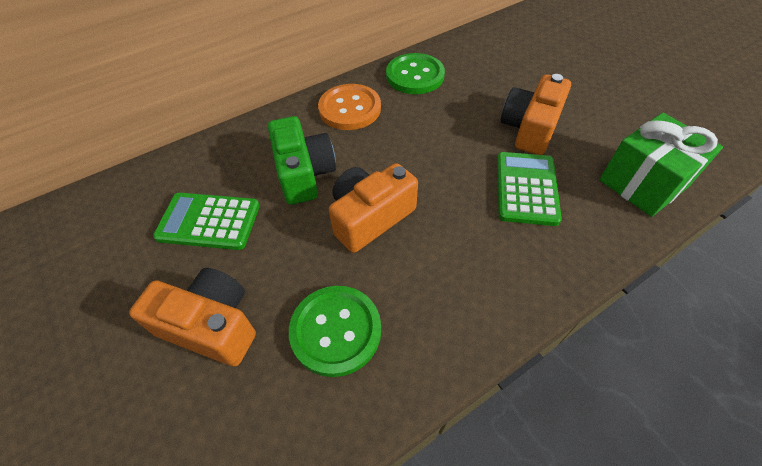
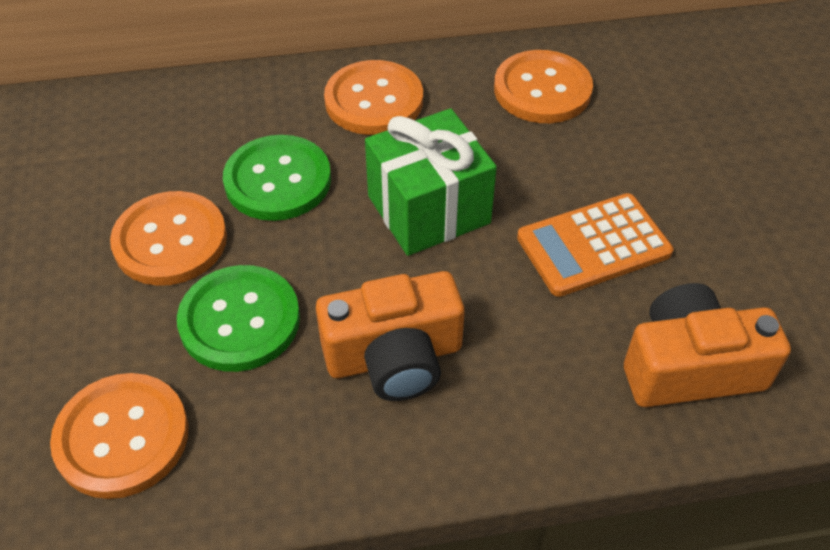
green calculator: [153,193,260,250] [497,152,562,226] = 2 -> none = 0
green camera: [268,116,336,205] = 1 -> none = 0
orange button: [318,84,381,130] = 1 -> [50,373,189,499] [110,191,227,286] [324,60,423,135] [494,50,593,123] = 4
orange calculator: none = 0 -> [517,193,673,297] = 1
orange camera: [129,268,256,366] [329,163,418,253] [501,74,571,155] = 3 -> [316,271,465,401] [624,283,791,407] = 2

